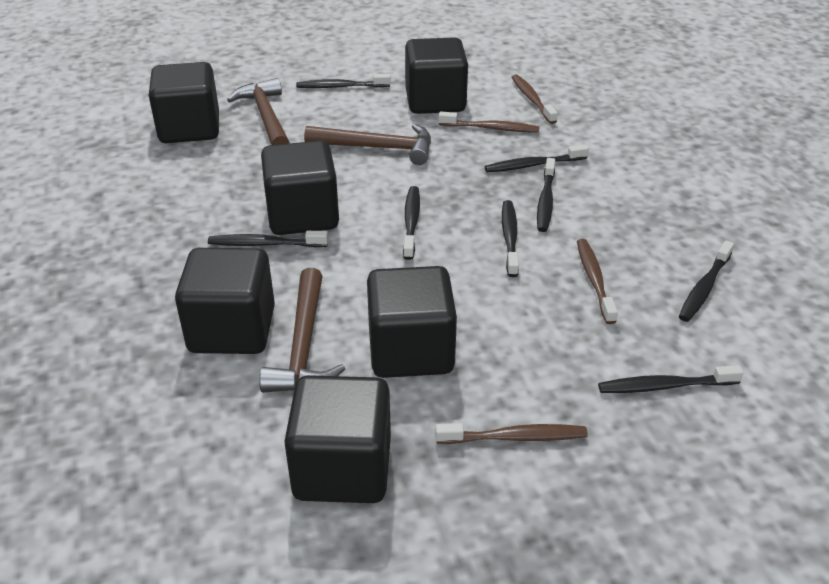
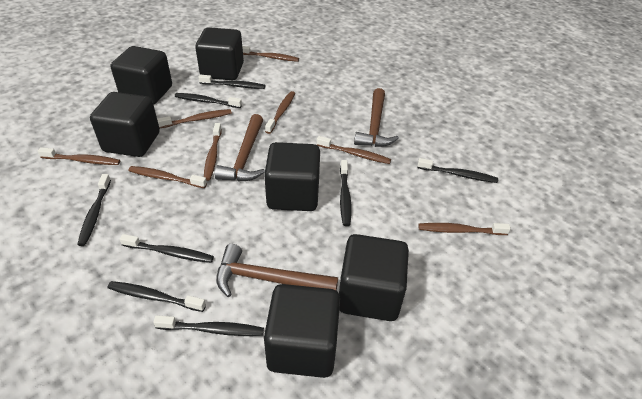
brown toothbrush: [435,423,588,444] [438,112,540,133] [511,75,558,124] [577,239,618,324] = 4 -> [38,147,120,165] [128,166,207,188] [157,109,232,128] [204,123,222,181] [242,46,299,62] [265,91,295,134] [317,136,391,164] [418,223,511,235] = 8

